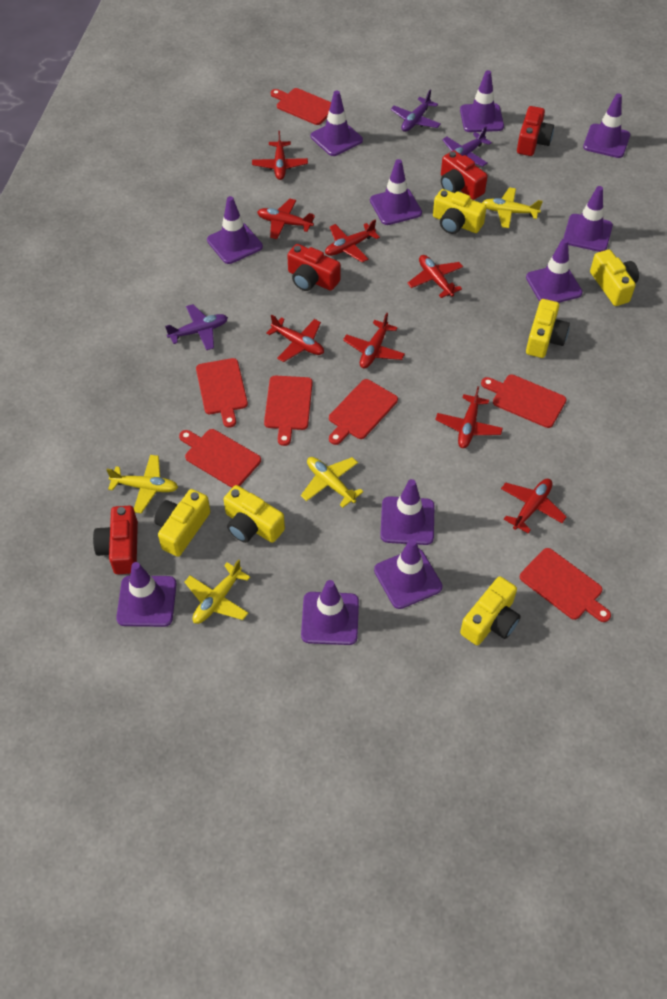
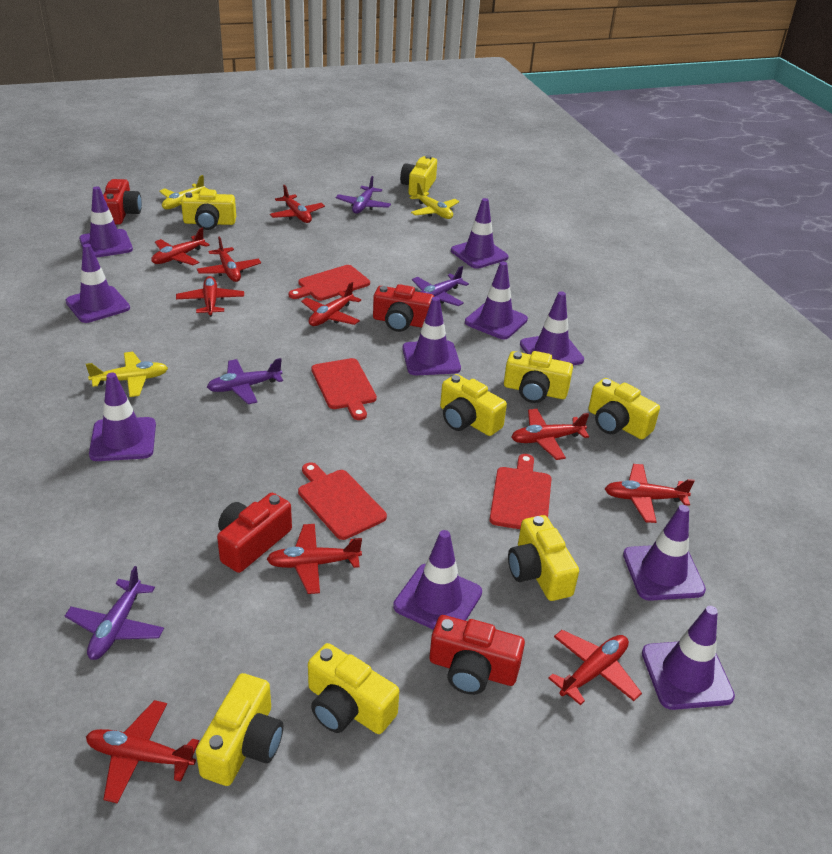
purple plane: [165,304,228,350] [391,90,441,132] [442,127,492,167] = 3 -> [65,566,164,660] [207,358,283,404] [336,176,391,214] [412,266,469,306] = 4
purple traffic cone: [116,562,177,627] [207,196,263,264] [301,580,359,645] [311,90,363,156] [370,159,422,225] [374,539,443,609] [380,479,435,545] [460,70,504,132] [526,239,583,303] [563,186,613,252] [583,93,630,158] = 11 -> [65,244,130,323] [79,186,133,258] [89,373,156,461] [393,530,482,630] [402,297,461,375] [451,198,508,269] [465,261,528,339] [520,291,584,366] [623,505,706,601] [642,606,735,710] = 10
red cutting board: [179,429,261,488] [196,358,248,428] [264,376,313,446] [271,88,331,125] [329,379,398,445] [481,375,567,428] [520,548,611,622] = 7 -> [289,265,370,301] [298,462,387,540] [311,358,377,420] [489,454,551,529] = 4
red plane: [252,131,308,180] [257,199,315,239] [266,314,324,362] [325,220,380,262] [343,313,405,369] [408,255,463,298] [435,386,503,448] [501,479,567,533] = 8 -> [86,700,199,804] [151,228,210,265] [176,276,244,317] [197,236,261,282] [266,524,362,594] [270,185,325,223] [301,282,361,326] [511,409,589,460] [548,630,642,705] [605,464,695,523] = 10
yellow camera: [154,489,210,557] [223,485,285,543] [433,189,487,234] [460,576,521,645] [526,299,570,358] [590,250,639,306] = 6 -> [181,189,236,230] [196,673,283,786] [308,643,399,734] [400,155,437,196] [440,374,507,436] [504,351,573,403] [508,515,579,601] [588,378,660,439] = 8
yellow plane: [106,455,178,513] [184,559,250,624] [301,457,363,508] [482,188,543,228] = 4 -> [86,352,168,397] [159,175,210,209] [410,183,459,219] = 3

